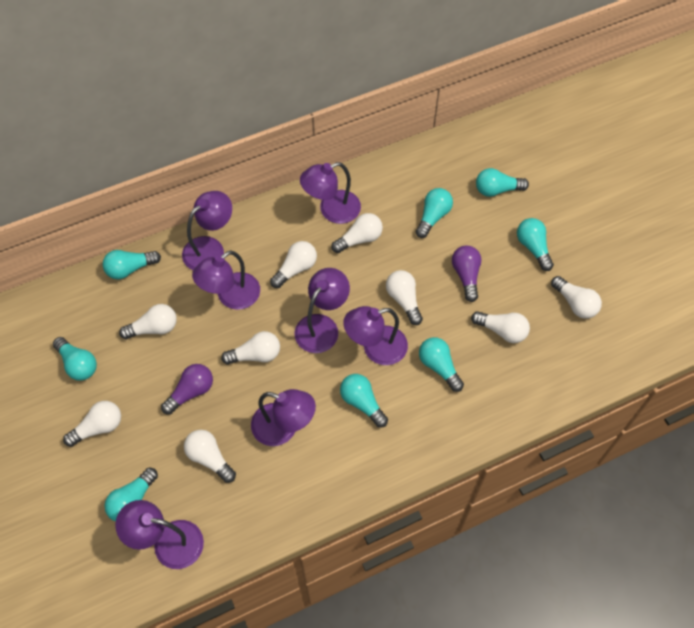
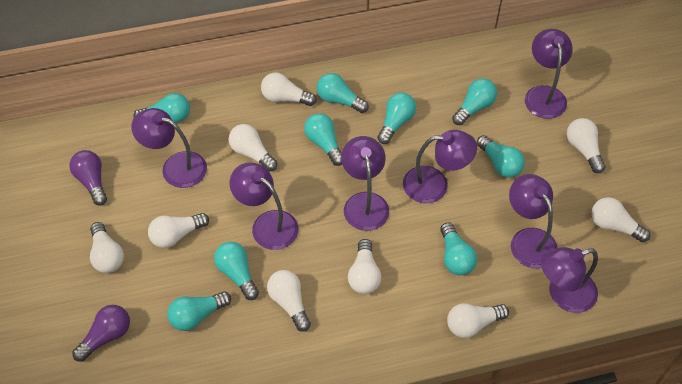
turquoise light bulb: [53,337,97,381] [102,250,161,279] [105,468,158,522] [340,374,388,428] [416,188,453,238] [419,337,464,392] [476,168,529,197] [517,218,554,271] = 8 -> [133,93,190,123] [167,291,231,331] [214,242,259,300] [304,113,342,166] [316,73,369,113] [377,92,416,144] [440,222,477,276] [452,78,497,125] [477,135,525,178] = 9

